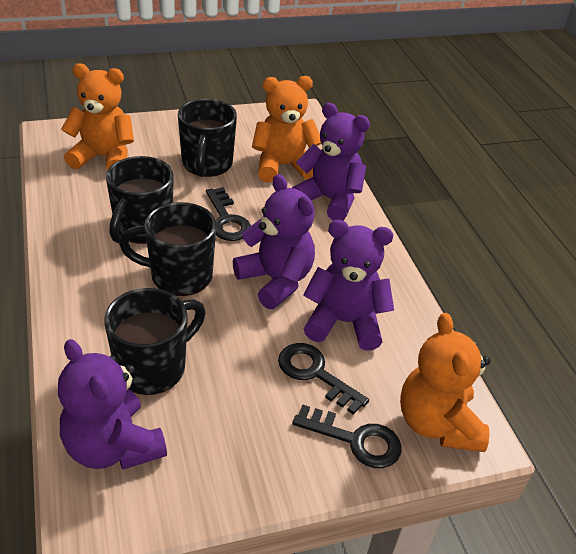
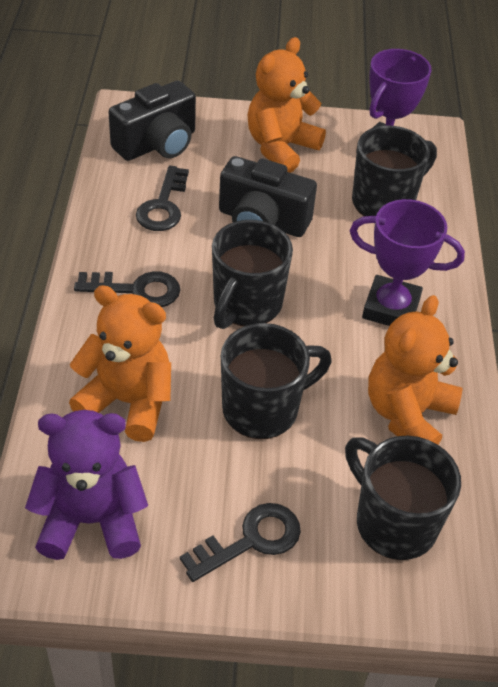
black camera: none = 0 -> [108,81,196,161] [219,156,317,237] = 2
purple teddy bear: [58,339,167,470] [233,174,315,309] [292,103,370,221] [303,220,394,351] = 4 -> [25,410,148,560] = 1
purple trophy: none = 0 -> [350,199,465,326] [356,49,432,152] = 2

